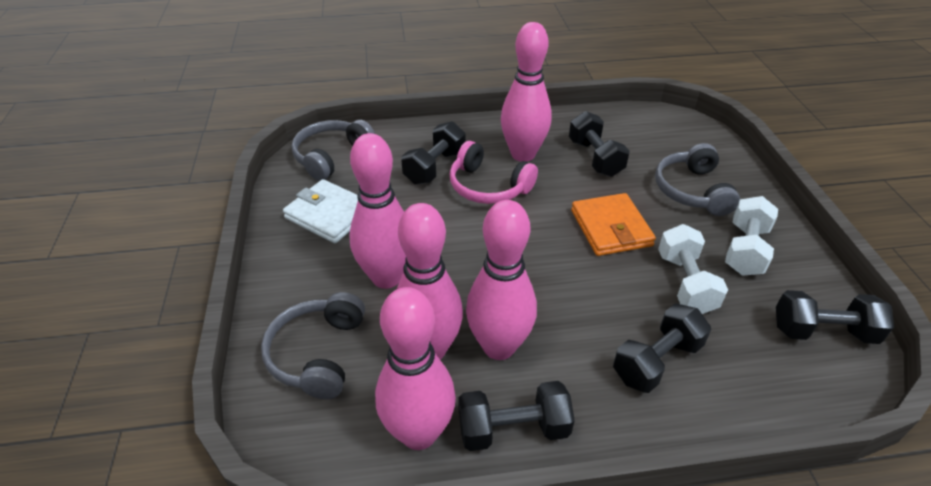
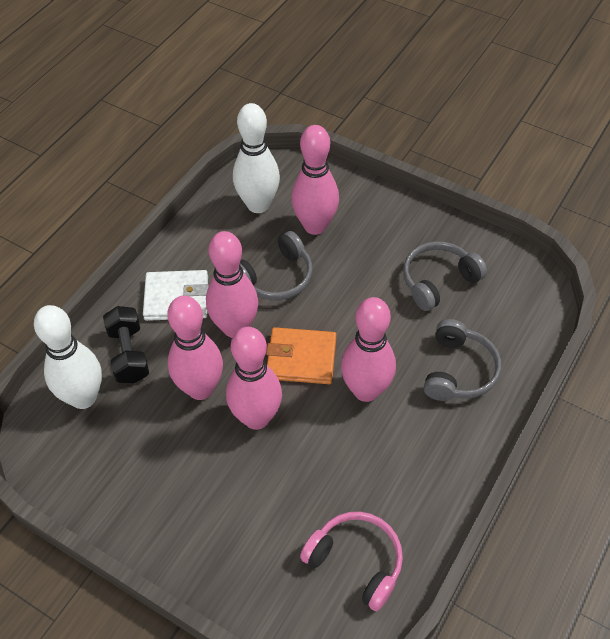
black dumbbell: [401,121,466,185] [458,381,575,451] [569,111,630,177] [613,303,711,393] [776,290,894,344] = 5 -> [103,306,149,384] = 1
white bowling pin: none = 0 -> [34,305,102,409] [233,103,280,213] = 2
white dumbbell: [658,224,728,314] [725,196,778,276] = 2 -> none = 0

